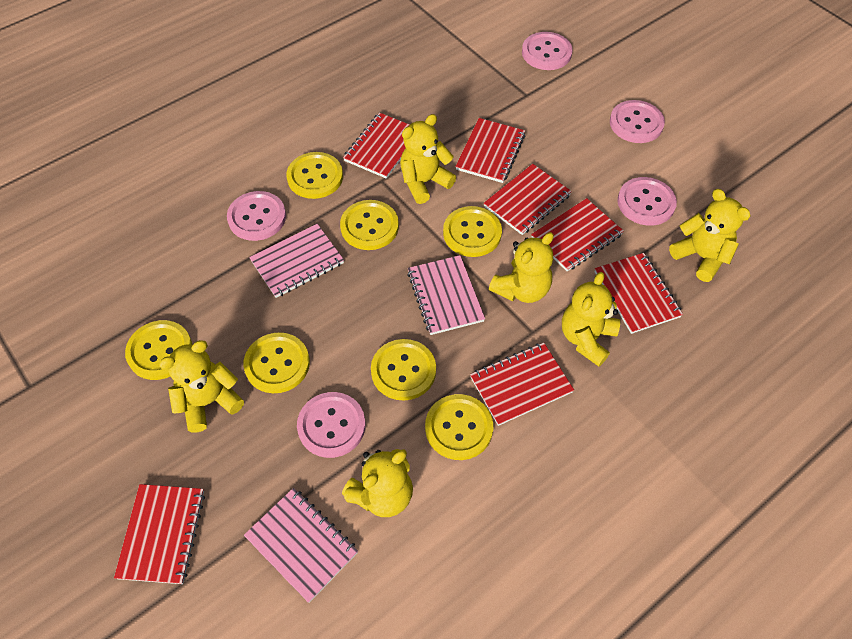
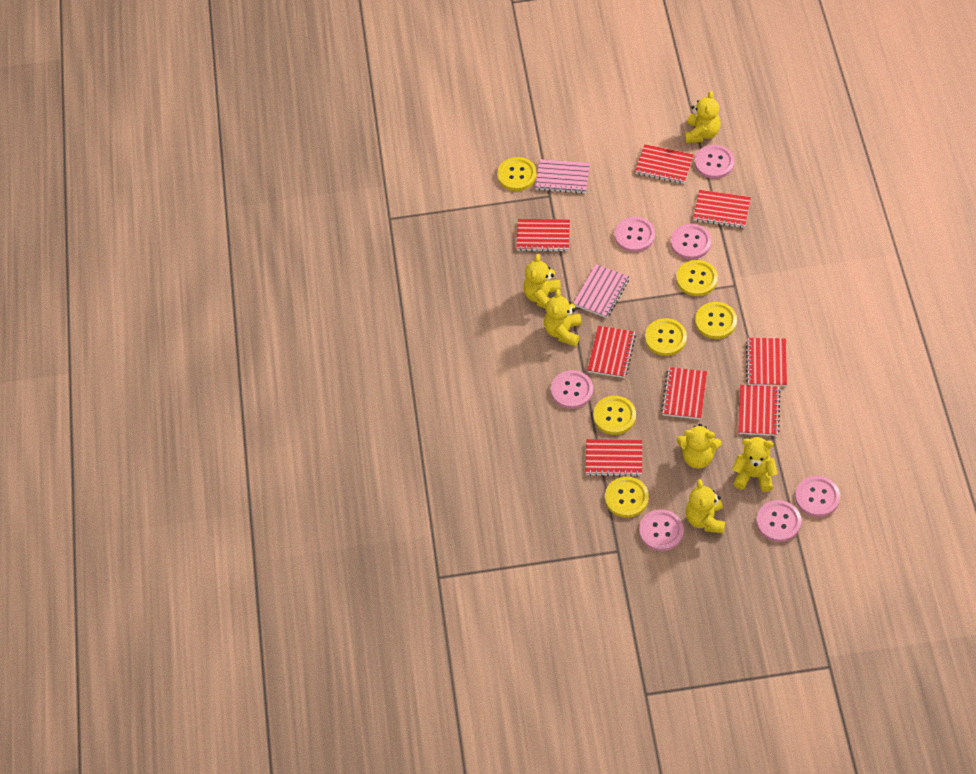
pink button: [227,191,286,241] [297,392,366,458] [522,32,573,70] [610,100,665,143] [617,177,677,226] = 5 -> [551,370,593,409] [615,217,655,252] [639,509,684,551] [671,224,711,259] [695,145,735,179] [756,500,802,542] [795,476,840,517] = 7
pink notebook: [244,488,358,603] [249,224,344,298] [407,255,485,335] = 3 -> [535,159,590,194] [573,264,629,318] = 2
red notebook: [114,484,205,584] [343,112,410,179] [455,118,525,183] [470,343,574,426] [484,164,572,235] [531,198,624,272] [595,253,683,334] = 7 -> [516,219,570,252] [586,439,642,477] [587,326,636,378] [635,144,694,184] [661,367,707,420] [693,190,751,228] [738,385,780,436] [746,338,787,386] = 8
yellow button: [125,320,192,380] [243,332,310,393] [287,152,343,199] [340,200,399,250] [371,339,436,401] [425,394,493,460] [443,206,502,257] = 7 -> [497,157,537,191] [593,396,636,435] [605,477,649,518] [645,318,687,356] [676,260,718,296] [695,302,737,339] = 6

